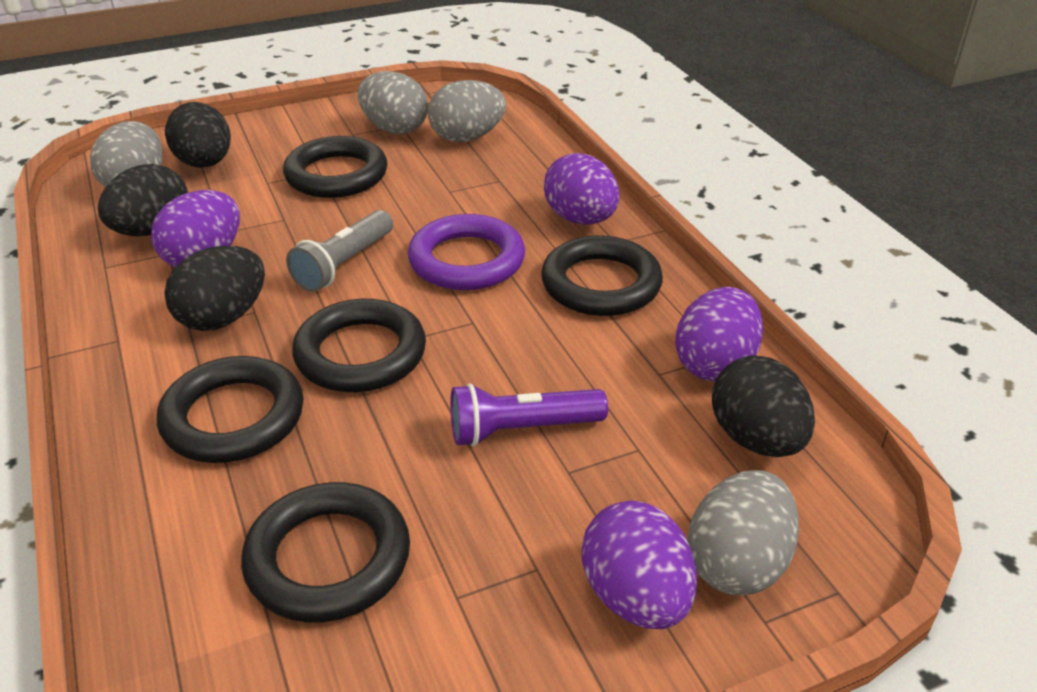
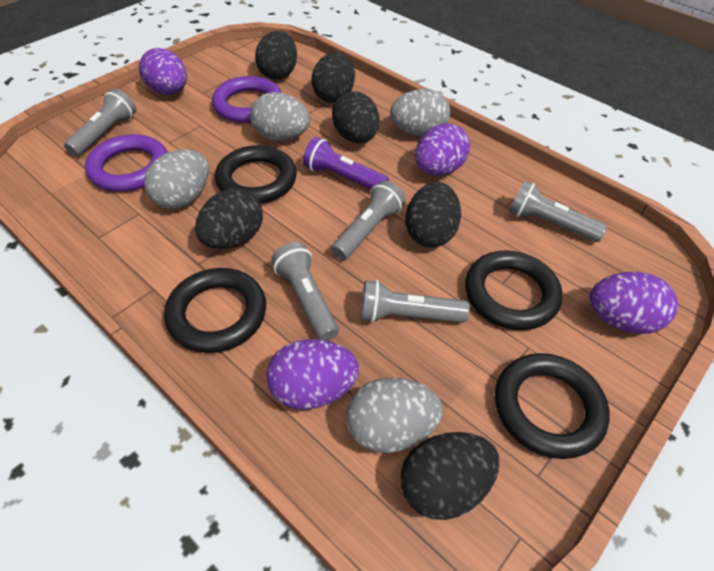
black egg: [98,164,188,236] [164,246,265,331] [165,102,231,168] [712,356,815,457] = 4 -> [195,188,263,249] [255,31,297,80] [311,52,355,103] [332,91,379,143] [401,432,499,520] [405,182,461,248] = 6
black ring: [157,356,304,463] [241,482,410,622] [283,136,387,198] [292,299,426,392] [541,235,663,316] = 5 -> [164,268,266,353] [215,145,297,204] [465,250,563,330] [495,353,610,459] = 4
grey flashlight: [286,210,393,292] = 1 -> [64,89,136,157] [271,242,339,341] [331,180,406,260] [361,280,470,323] [509,181,607,242] = 5
purple ring: [408,214,525,290] = 1 -> [85,134,168,192] [212,76,282,123] = 2

